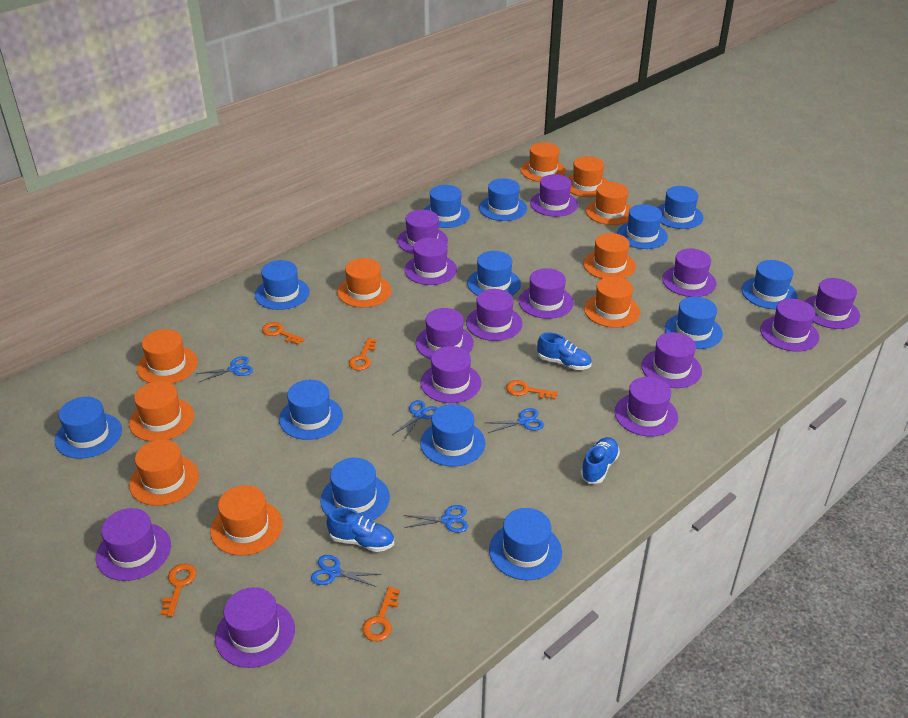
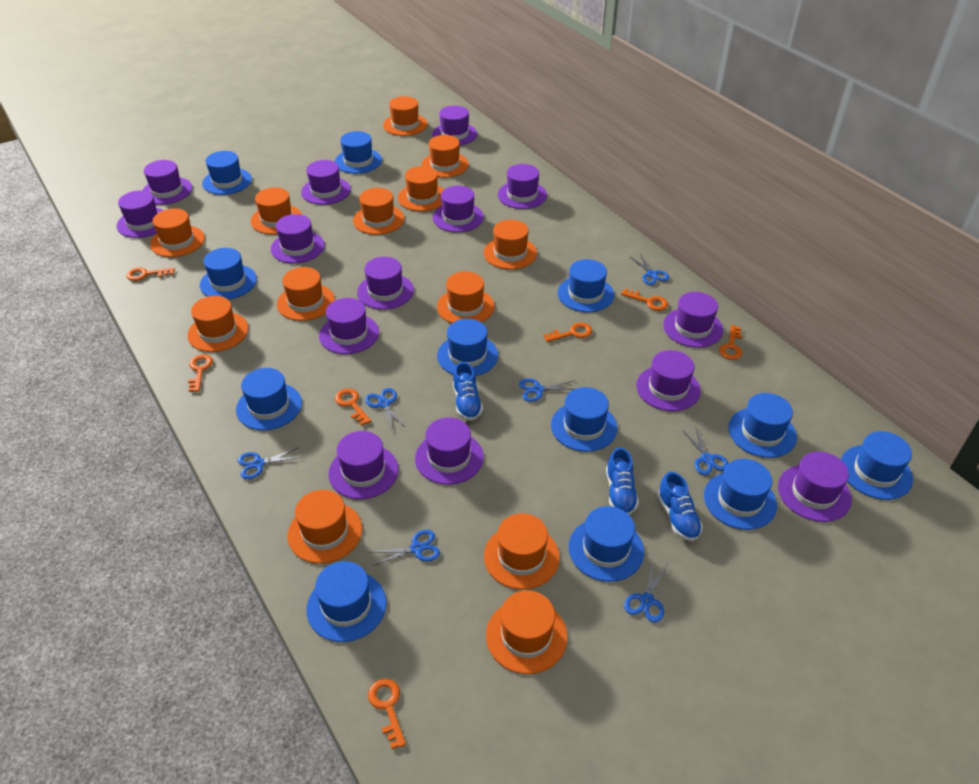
blue hat: [55,397,122,459] [255,260,310,310] [279,380,343,440] [320,458,390,521] [420,404,485,467] [423,185,470,228] [467,251,521,296] [479,178,527,221] [489,508,562,580] [617,204,668,249] [657,186,704,229] [665,296,723,349] [742,260,798,309] = 13 -> [200,248,257,300] [202,151,252,195] [236,368,302,430] [306,561,387,642] [335,131,382,174] [437,319,498,376] [551,387,618,452] [557,259,614,312] [568,506,644,582] [704,459,777,530] [728,393,797,458] [841,431,913,500] = 12
blue scissors: [196,356,253,382] [311,555,381,587] [392,400,438,440] [404,505,468,533] [486,408,544,433] = 5 -> [238,447,302,479] [365,388,406,430] [372,530,440,566] [519,378,575,402] [624,561,668,623] [630,254,670,285] [682,426,729,475] = 7
orange hat: [129,381,194,442] [129,440,199,506] [137,329,198,384] [210,485,283,556] [337,258,392,308] [521,142,566,182] [567,156,609,197] [583,233,636,279] [584,277,640,328] [586,182,631,225] = 10 -> [150,208,205,257] [187,296,248,352] [251,187,302,234] [277,267,335,321] [288,490,362,564] [353,188,404,235] [383,96,427,136] [398,166,444,211] [421,135,469,178] [437,271,494,323] [484,220,537,269] [484,513,560,590] [486,590,568,674] = 13
orange key: [160,563,196,617] [262,322,304,345] [349,338,377,370] [362,587,400,641] [506,380,558,400] = 5 -> [126,267,175,281] [188,354,213,392] [335,389,371,426] [368,679,406,749] [544,323,592,342] [621,289,668,311] [719,325,742,360] = 7

